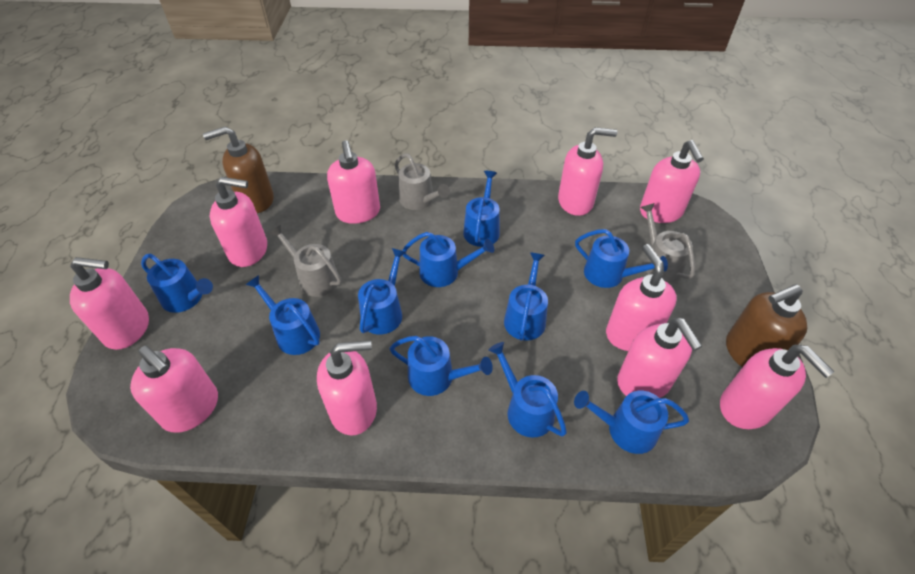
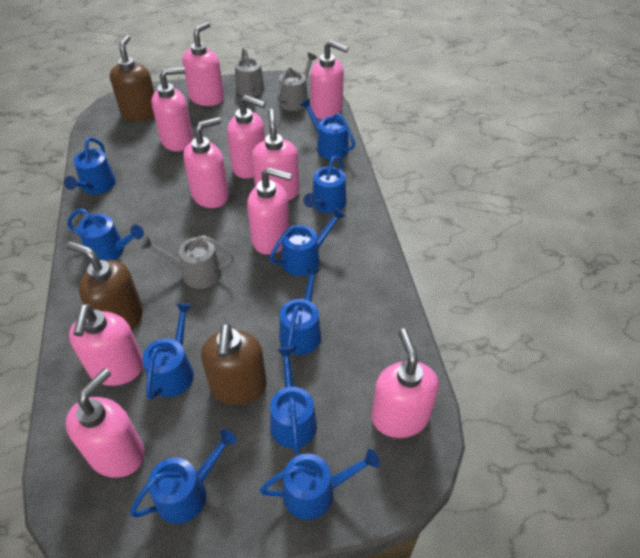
brown soap dispenser: [203,126,274,213] [726,284,807,367] = 2 -> [66,242,143,331] [110,35,155,121] [201,323,267,405] = 3

